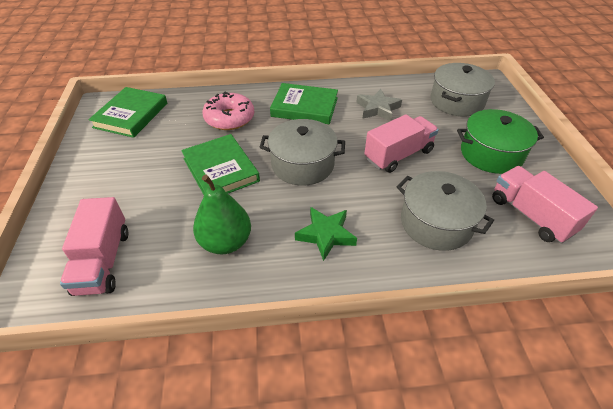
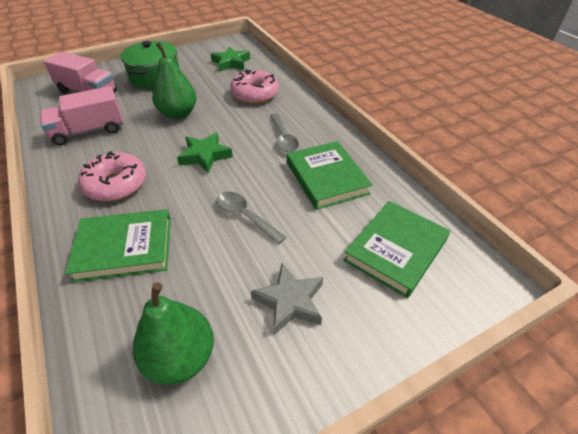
green pear: [193,175,251,255] = 1 -> [133,282,214,385] [152,42,197,119] = 2
green star: [295,207,357,261] = 1 -> [177,132,233,173] [211,46,250,72] = 2
grey pot: [259,119,345,186] [396,171,494,251] [431,63,495,117] = 3 -> none = 0
grey spoon: none = 0 -> [217,192,286,244] [270,113,299,152] = 2
pink donut: [202,91,254,130] = 1 -> [78,151,146,201] [230,70,279,104] = 2
pink truck: [60,197,128,296] [364,114,439,173] [492,166,598,244] = 3 -> [40,86,124,146] [44,51,117,94] = 2

